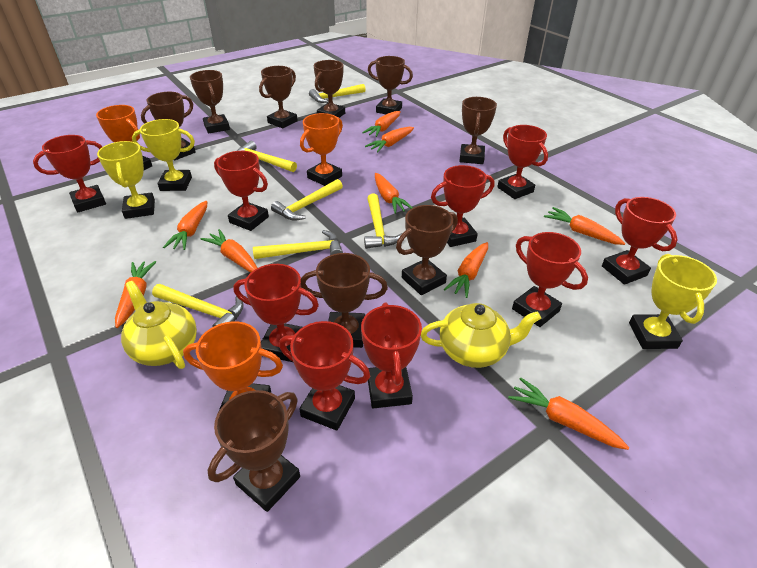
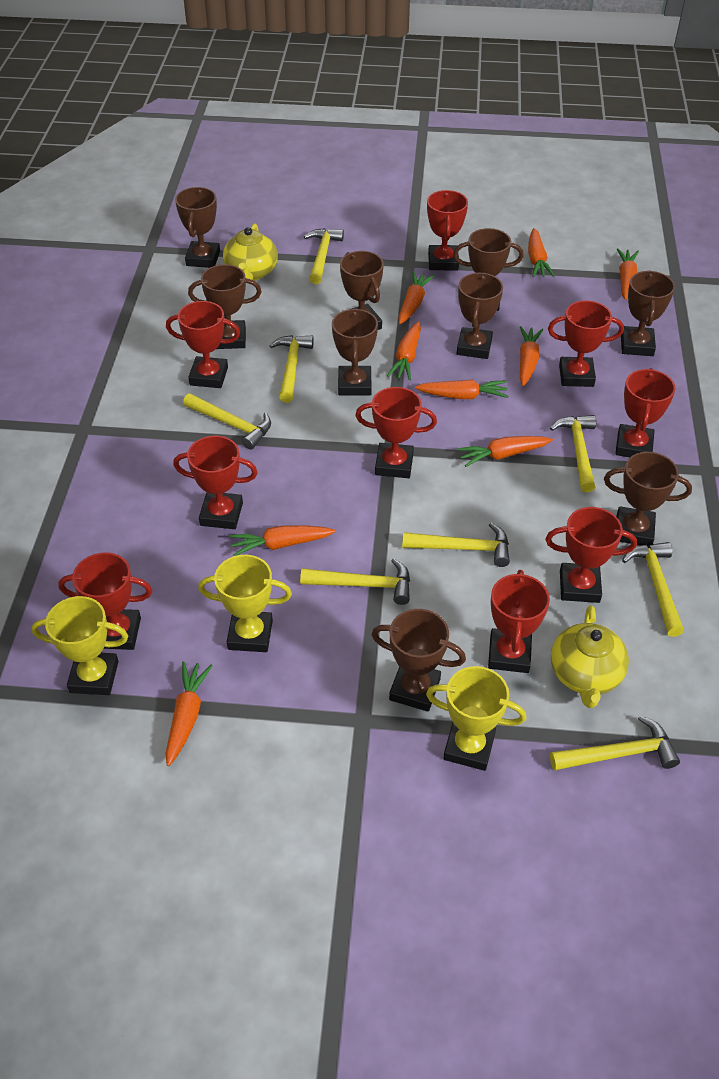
orange trophy: [96,105,152,170] [183,321,283,412] [300,113,343,186] = 3 -> none = 0
yellow hammer: [152,284,244,327] [237,141,297,172] [253,230,343,259] [271,179,343,221] [309,84,366,103] [364,193,402,249] = 6 -> [183,393,271,450] [269,335,314,403] [300,558,410,605] [304,228,344,284] [402,523,510,567] [550,415,596,492] [550,715,680,771] [622,542,684,637] = 8

